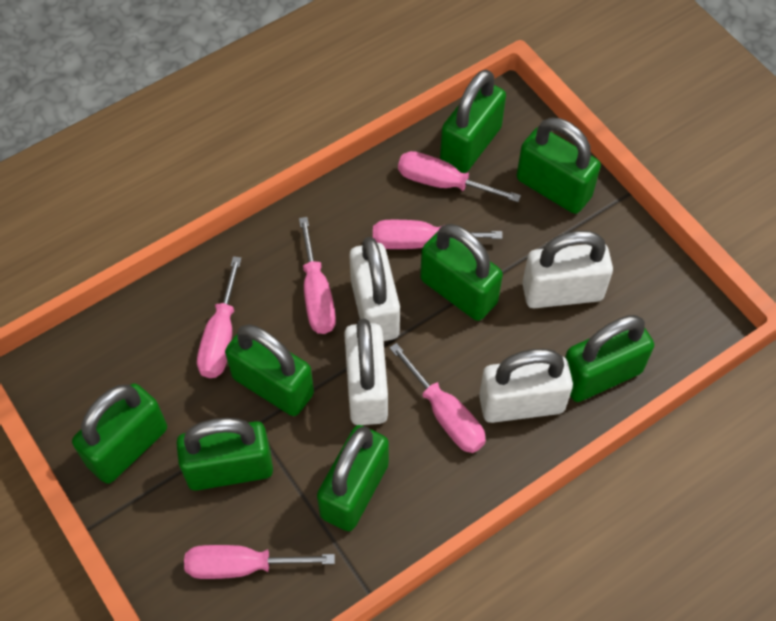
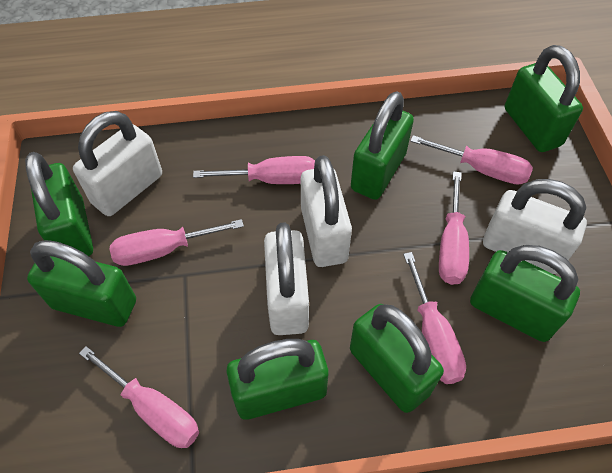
green padlock: [72,383,167,484] [176,418,273,491] [225,324,314,416] [317,425,389,531] [420,224,503,321] [440,69,506,173] [517,118,601,214] [565,315,654,402] = 8 -> [25,152,93,256] [27,240,136,327] [226,339,328,420] [350,304,444,413] [351,91,414,200] [470,245,580,342] [505,45,583,152] = 7

